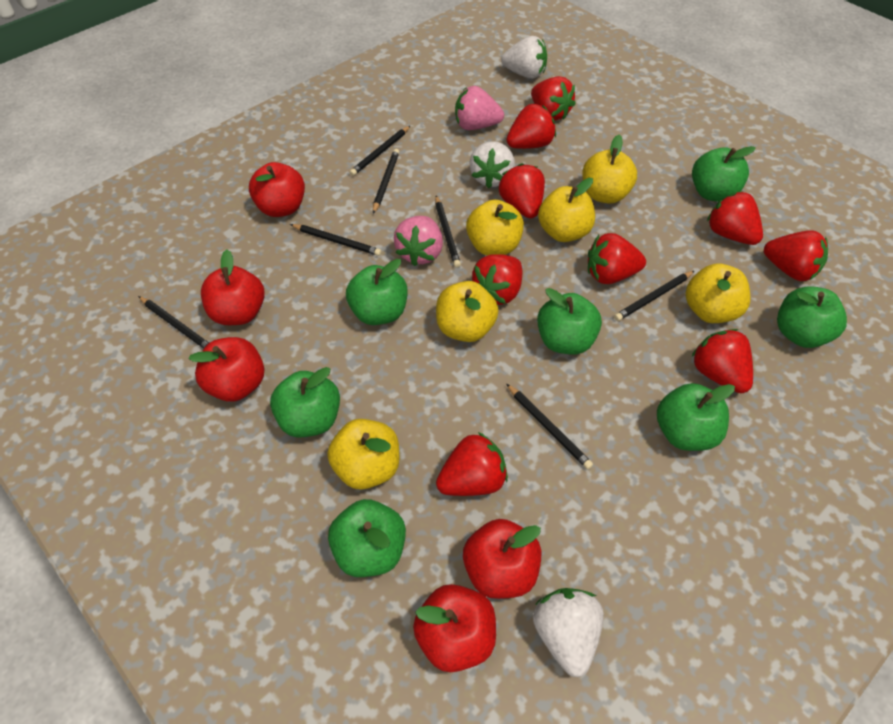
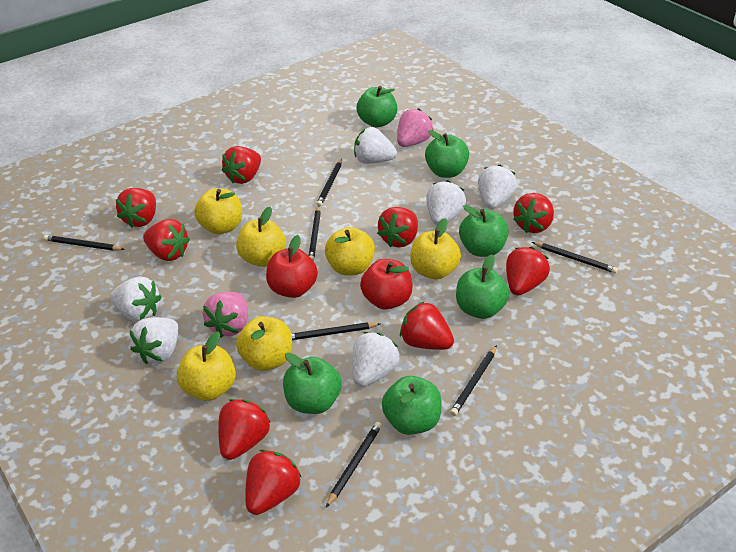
green apple: [270,367,340,437] [328,499,406,577] [346,259,407,325] [537,288,602,355] [657,383,735,451] [692,146,756,202] [777,286,847,348] = 7 -> [283,353,342,414] [357,86,397,127] [382,376,442,435] [425,130,469,178] [456,254,509,319] [459,205,509,257] = 6
red apple: [189,337,265,402] [201,250,265,325] [249,162,305,217] [413,584,496,672] [463,519,541,599] = 5 -> [266,235,318,298] [360,259,413,310] = 2
white strawberry: [469,141,515,188] [501,36,547,79] [533,588,604,677] = 3 -> [110,276,162,322] [130,317,179,364] [352,332,400,387] [354,127,397,164] [426,180,466,225] [478,165,517,209] = 6

